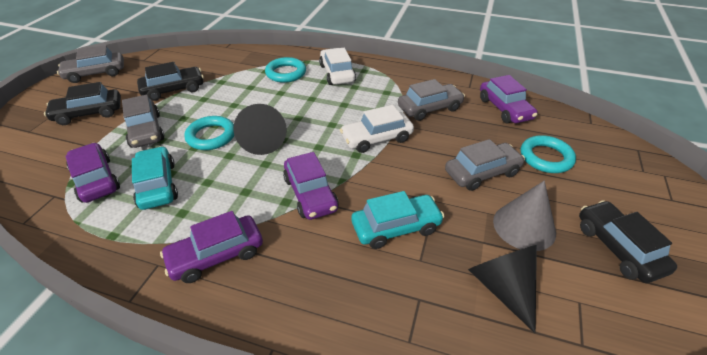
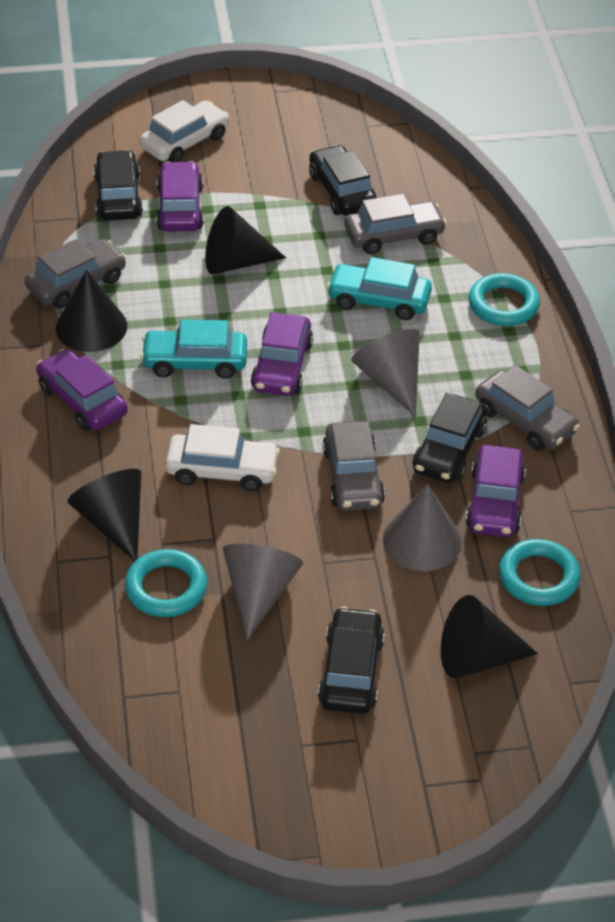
black car: [44,82,121,125] [137,62,204,101] [579,200,677,283] = 3 -> [94,150,143,220] [309,145,377,216] [318,607,385,714] [412,393,487,483] = 4
black cone: [233,104,287,155] [468,245,537,333] = 2 -> [56,270,127,352] [67,469,141,561] [205,206,286,274] [441,595,538,679] = 4
grey cone: [493,181,556,251] = 1 -> [223,544,303,640] [352,329,420,416] [383,484,462,571] = 3

